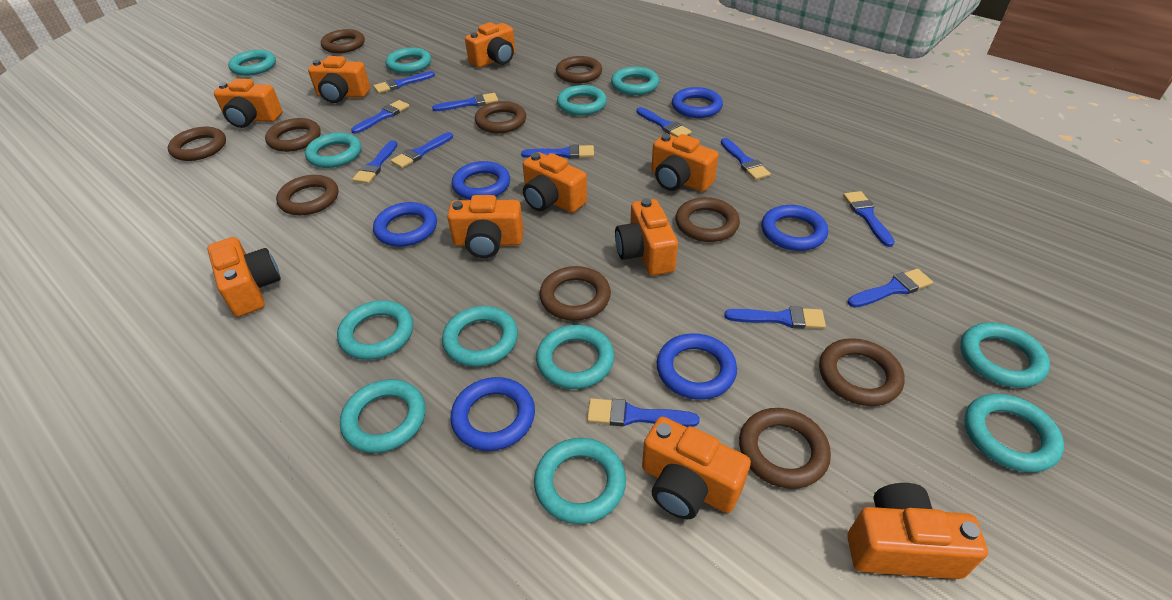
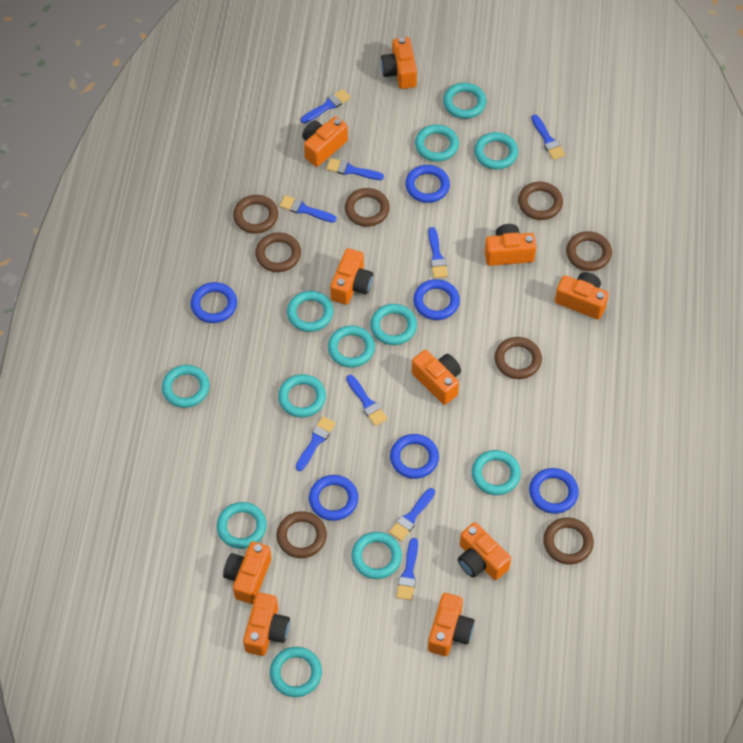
blue brush: [351,100,410,134] [352,140,397,184] [373,71,435,93] [391,132,453,168] [432,93,498,111] [521,144,594,159] [587,398,699,427] [636,107,692,137] [721,138,771,180] [724,306,826,329] [843,191,895,247] [848,268,933,308] = 12 -> [279,195,337,223] [296,416,336,471] [301,89,351,123] [326,158,384,180] [346,375,388,426] [389,488,435,541] [396,538,418,600] [428,227,448,278] [531,115,565,160] = 9
brown ring: [168,127,226,161] [265,118,321,152] [276,175,338,215] [321,29,365,53] [475,101,526,133] [539,266,611,321] [556,56,602,83] [675,197,740,242] [739,408,831,489] [819,338,905,406] = 10 -> [233,195,278,234] [255,232,301,272] [276,511,327,558] [345,188,390,227] [495,337,542,379] [518,182,563,220] [543,517,594,564] [566,231,612,271] = 8

